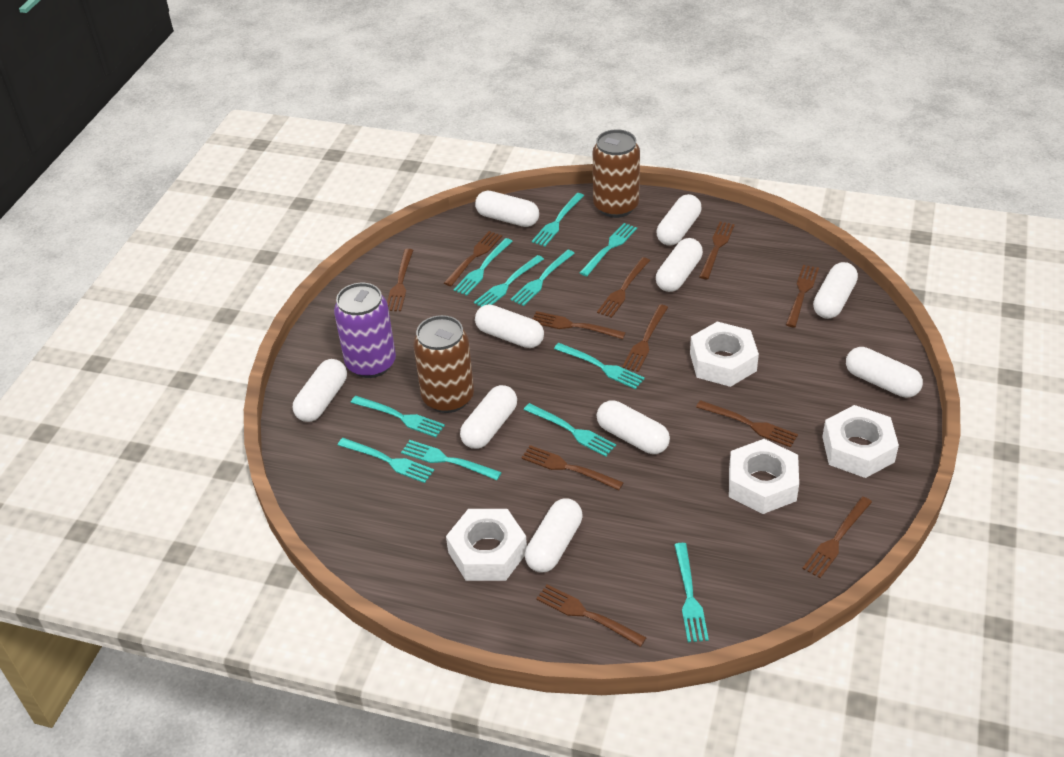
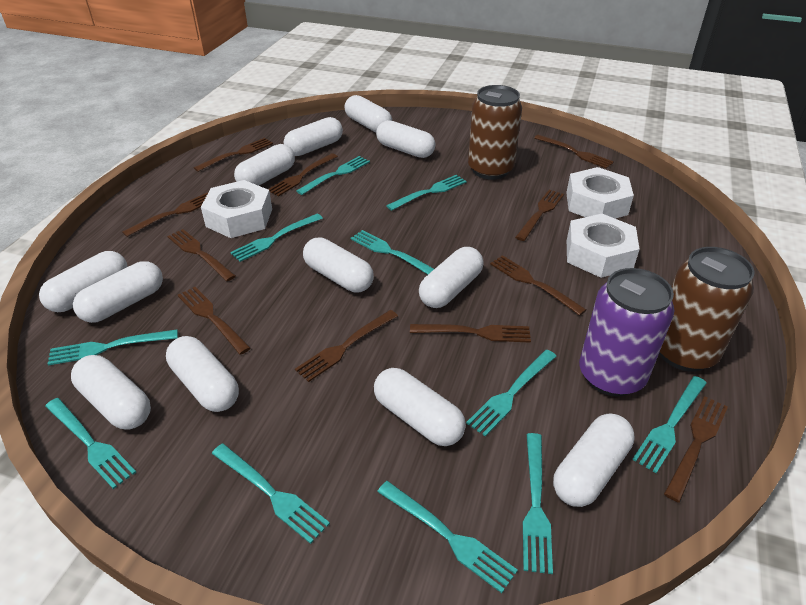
white capsule: [293,359,347,422] [460,385,517,449] [475,191,539,227] [475,304,544,348] [525,499,583,572] [597,400,670,454] [656,238,703,292] [657,194,702,246] [813,262,858,319] [846,347,923,398] = 10 -> [39,251,128,312] [71,355,151,429] [73,261,163,323] [166,336,239,412] [234,144,295,186] [284,117,343,156] [303,237,374,293] [344,95,392,132] [374,368,466,446] [376,120,436,158] [419,247,484,308] [553,413,634,507] = 12
white nut: [446,509,527,581] [690,322,759,387] [729,439,799,514] [822,405,899,478] = 4 -> [201,180,272,238] [566,167,634,219] [567,214,639,278] = 3

